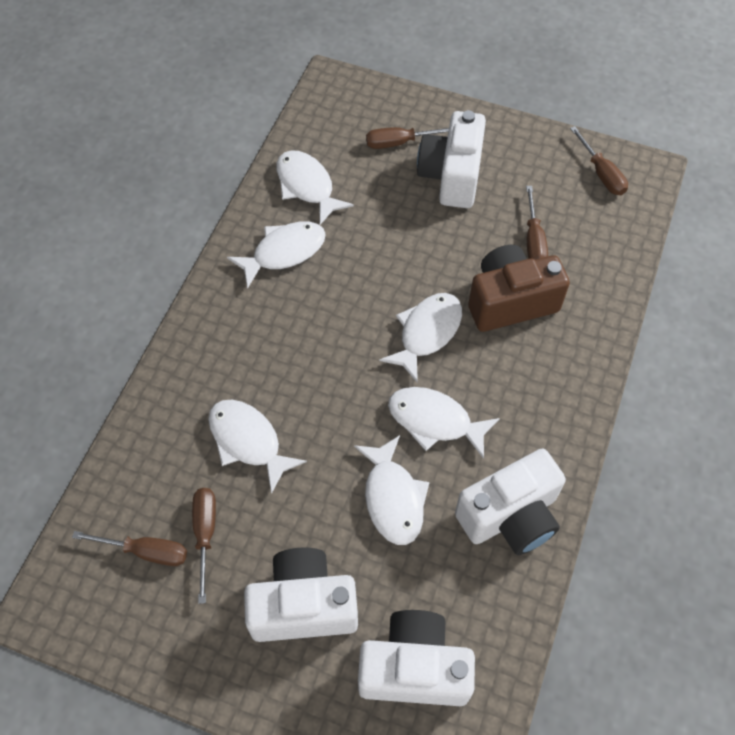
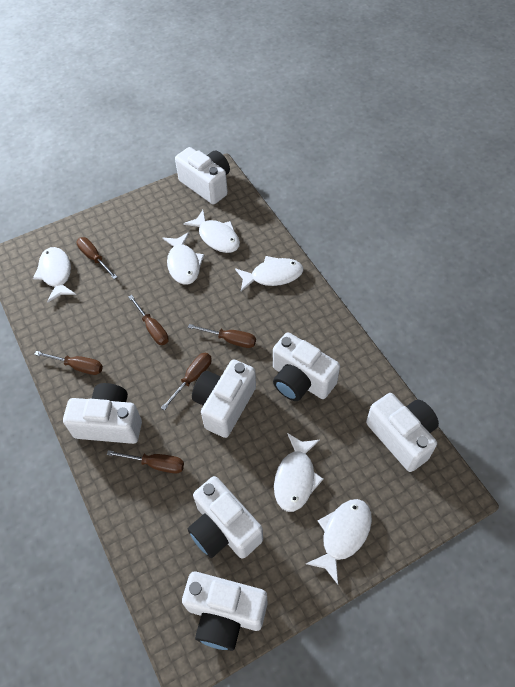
brown camera: [468,245,570,332] = 1 -> none = 0
brown screwdriver: [72,531,187,566] [192,488,216,604] [366,127,449,149] [526,186,548,260] [570,126,628,195] = 5 -> [34,351,103,375] [76,237,117,279] [107,450,184,474] [129,295,169,345] [161,353,212,410] [188,324,256,348] = 6
white camera: [244,547,358,642] [358,610,475,706] [417,110,486,208] [455,448,566,555] = 4 -> [63,383,142,444] [175,147,230,205] [182,572,268,651] [188,476,263,559] [192,359,256,438] [273,332,340,401] [366,393,439,472] = 7

